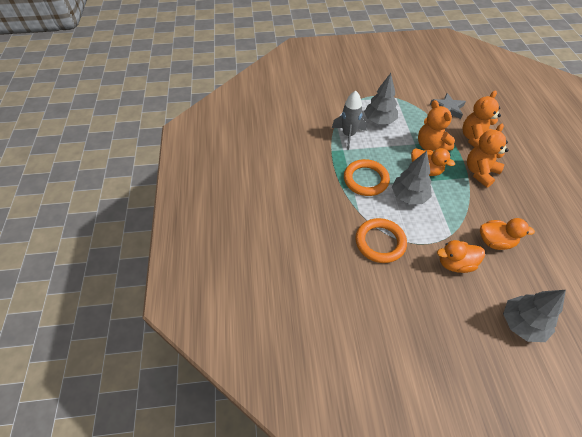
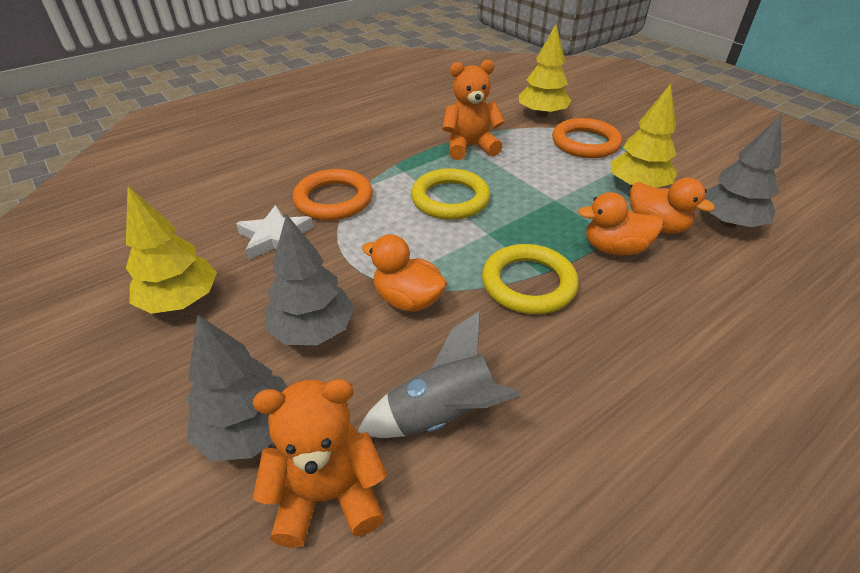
grey star: [430,93,466,119] = 1 -> none = 0
orange teddy bear: [418,100,455,151] [463,91,501,147] [467,124,509,188] = 3 -> [253,379,387,548] [442,60,505,160] = 2
white star: none = 0 -> [236,205,313,260] = 1
yellow ring: none = 0 -> [411,168,490,220] [482,244,579,314] = 2
yellow tree: none = 0 -> [126,186,217,314] [519,24,571,118] [610,84,677,188] = 3

